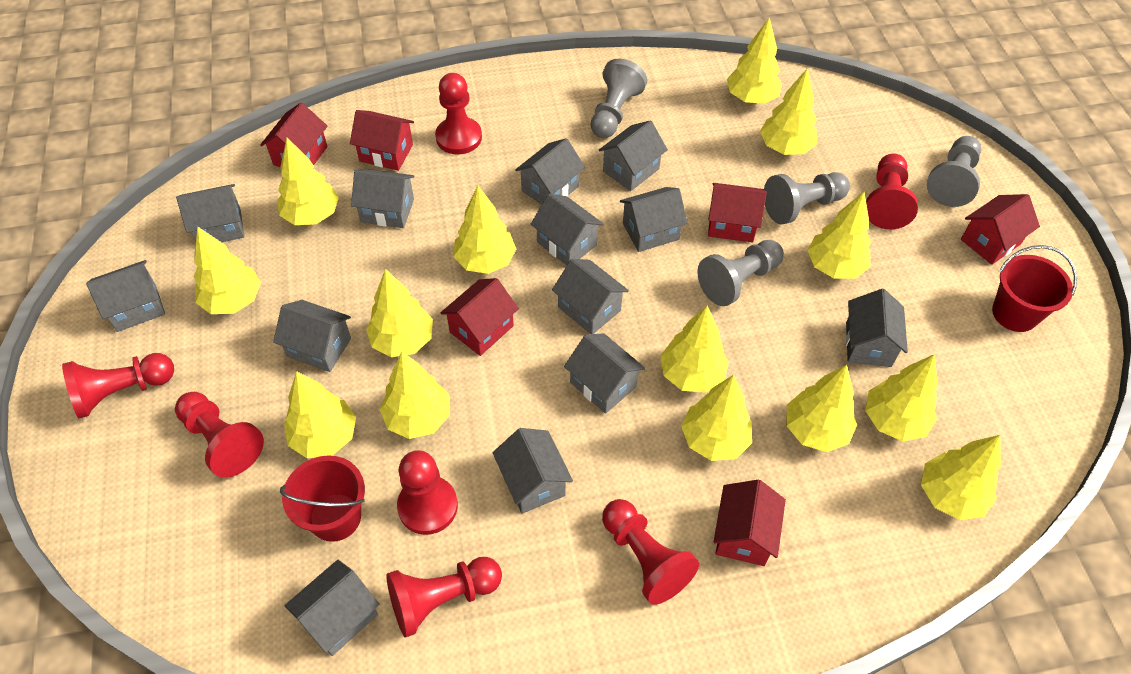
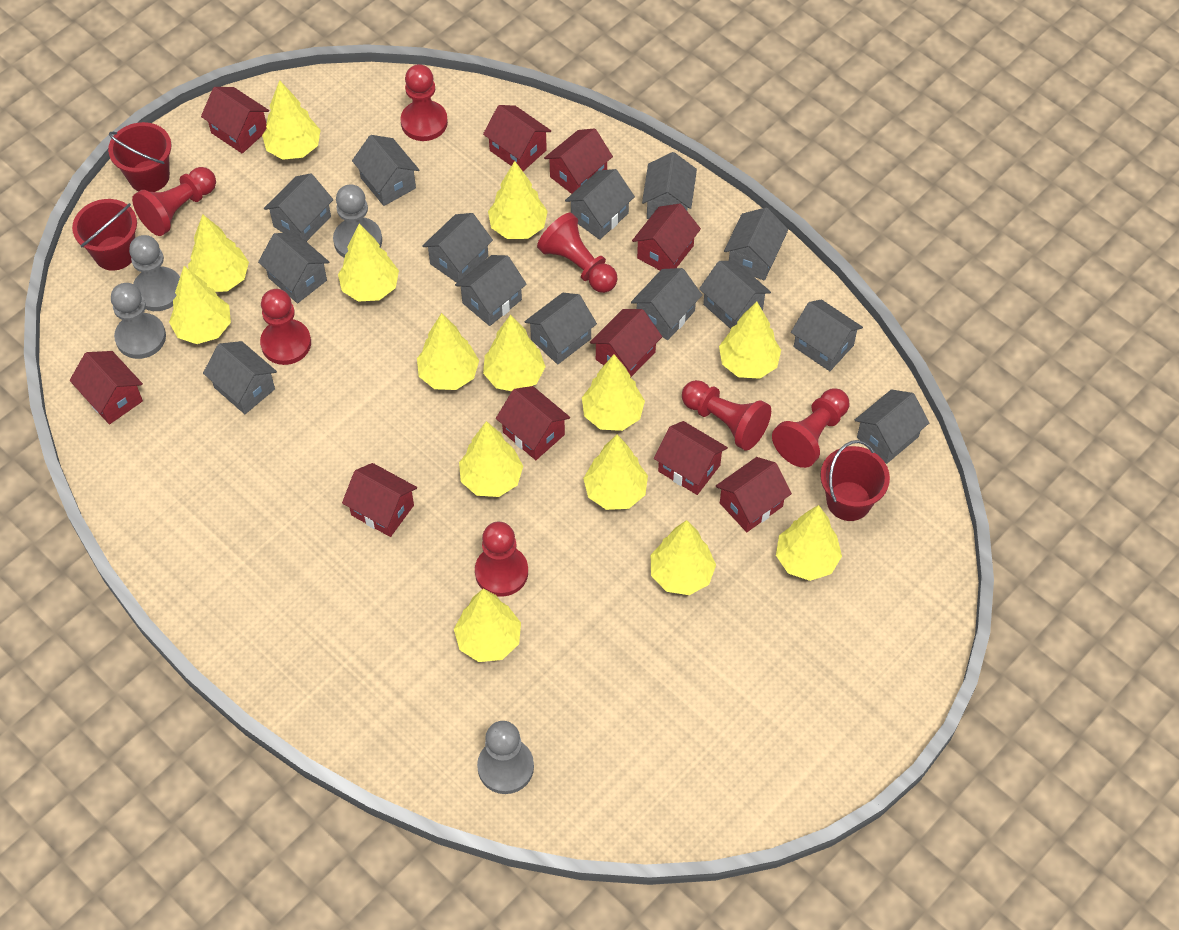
grey house: [86,260,165,332] [176,184,245,242] [273,300,351,372] [285,560,379,656] [351,169,415,228] [493,428,573,514] [515,138,585,205] [531,194,604,265] [552,259,629,334] [564,333,645,414] [599,120,668,191] [620,187,688,252] [846,289,908,367] = 13 -> [203,341,277,414] [258,233,329,303] [264,174,333,242] [352,135,419,206] [422,213,493,283] [455,255,527,326] [524,293,597,364] [565,169,635,240] [631,268,702,340] [642,152,697,219] [699,261,771,329] [724,207,788,280] [791,300,863,371] [855,389,929,464] = 14
red bucket: [280,455,365,542] [992,245,1077,332] = 2 -> [72,199,137,271] [108,122,172,192] [820,440,890,521] = 3
red house: [260,103,327,167] [350,110,414,171] [441,278,519,356] [708,183,767,242] [714,480,786,566] [961,194,1040,265] = 6 -> [70,351,143,425] [201,87,269,154] [342,463,417,537] [483,105,551,171] [496,386,570,460] [544,128,613,194] [590,309,662,378] [632,204,701,270] [654,421,728,495] [716,457,792,532] = 10

